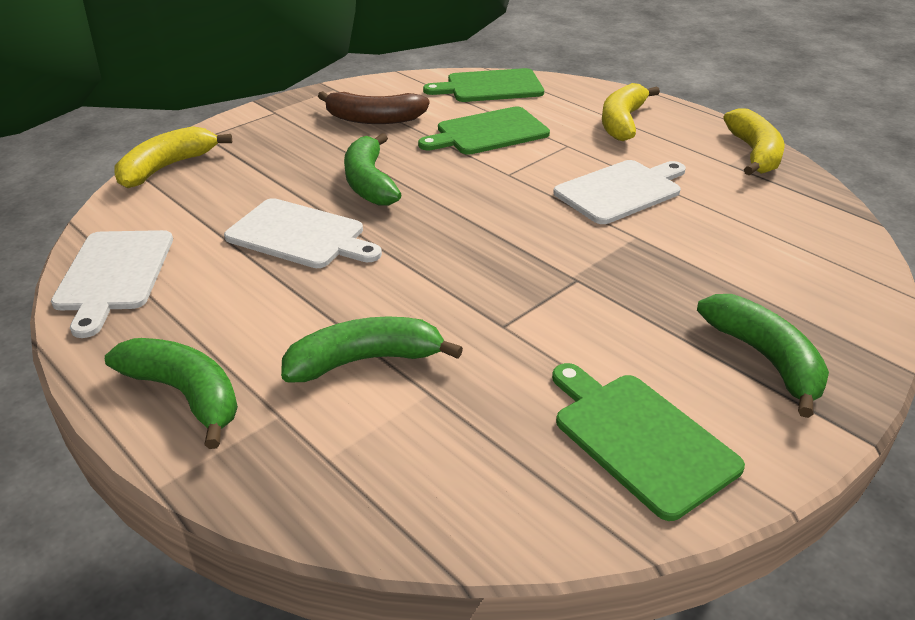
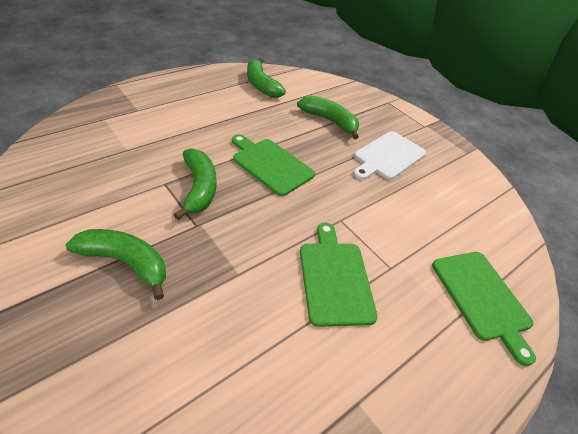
brown banana: [318,91,430,124] = 1 -> none = 0
white cutting board: [51,230,173,338] [224,198,382,268] [553,160,686,224] = 3 -> [353,131,426,180] = 1
yellow banana: [115,126,232,188] [602,83,660,141] [723,108,785,176] = 3 -> none = 0

